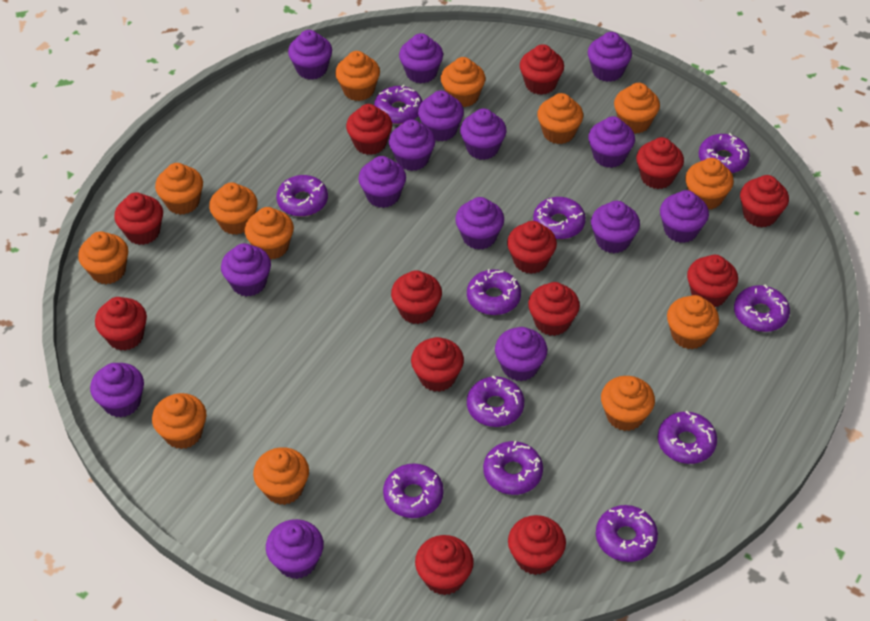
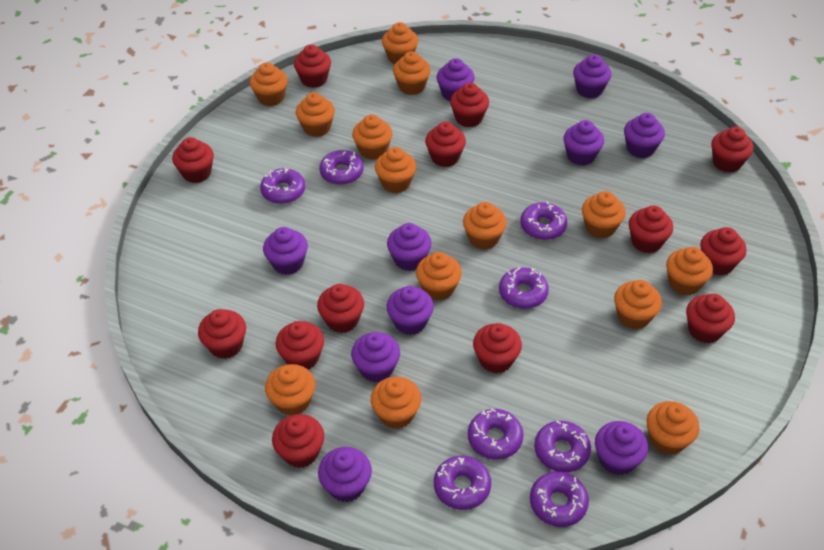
orange cupcake: [78,231,128,284] [152,393,207,449] [155,163,203,215] [209,182,258,235] [245,207,294,260] [253,447,309,505] [335,51,380,101] [441,57,485,107] [537,93,583,144] [601,376,655,431] [614,83,660,134] [667,295,719,349] [685,158,734,210] = 13 -> [250,62,288,106] [265,364,315,416] [296,92,335,137] [352,114,393,160] [371,377,421,429] [375,147,416,193] [382,22,418,64] [393,51,431,95] [416,252,462,301] [463,202,507,250] [582,191,626,239] [614,280,662,329] [647,401,699,455] [666,247,713,295] = 14
purple cupcake: [90,363,144,418] [221,243,271,296] [266,519,324,579] [288,30,332,80] [358,156,406,208] [389,119,435,171] [399,33,443,84] [418,90,464,141] [455,197,504,250] [460,108,507,160] [495,327,547,381] [588,32,632,82] [588,116,635,168] [591,201,640,253] [660,190,709,243] = 15 -> [263,227,308,275] [318,447,372,502] [351,332,400,382] [387,223,432,271] [387,286,434,335] [437,58,475,101] [563,120,604,166] [573,54,611,98] [595,421,648,475] [624,113,665,158] = 10
purple donut: [276,175,328,217] [374,85,422,124] [383,463,444,518] [467,269,521,315] [467,376,524,427] [483,441,543,495] [533,197,586,239] [596,505,658,562] [658,411,717,464] [699,133,750,173] [734,285,790,332] = 11 -> [260,168,305,204] [319,150,364,185] [434,456,491,510] [468,409,524,460] [499,267,549,309] [520,201,567,240] [530,472,589,527] [534,420,591,472] = 8

